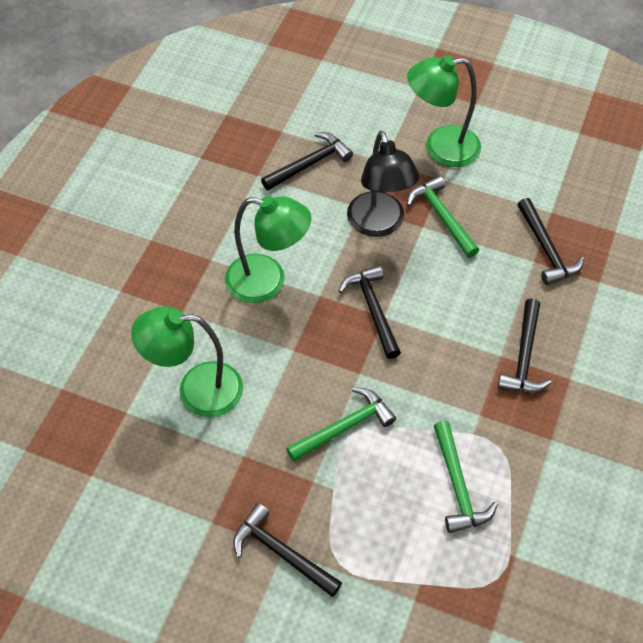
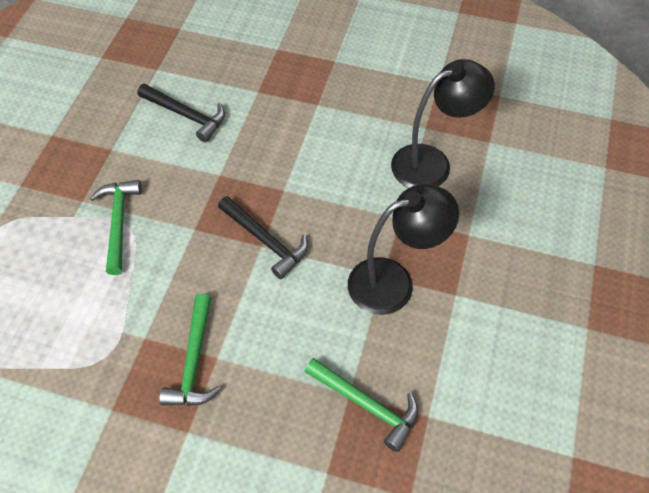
black hammer: [233,503,342,597] [261,132,353,191] [338,265,401,359] [498,299,552,393] [517,198,584,285] = 5 -> [138,84,225,142] [218,196,308,279] = 2
black lamp: [347,131,420,237] = 1 -> [348,184,459,315] [391,59,495,188] = 2
green lamp: [131,306,243,417] [225,196,311,303] [407,55,481,167] = 3 -> none = 0

